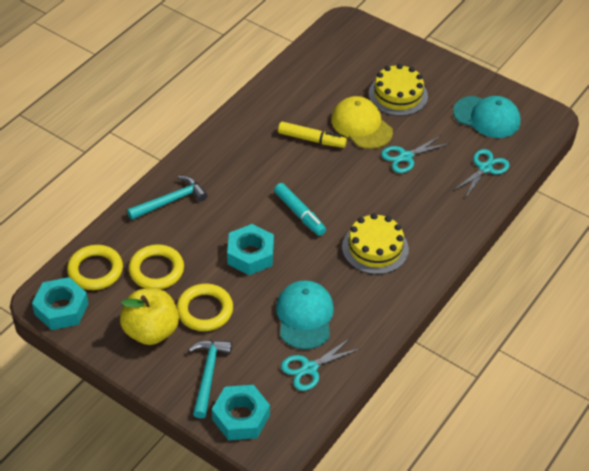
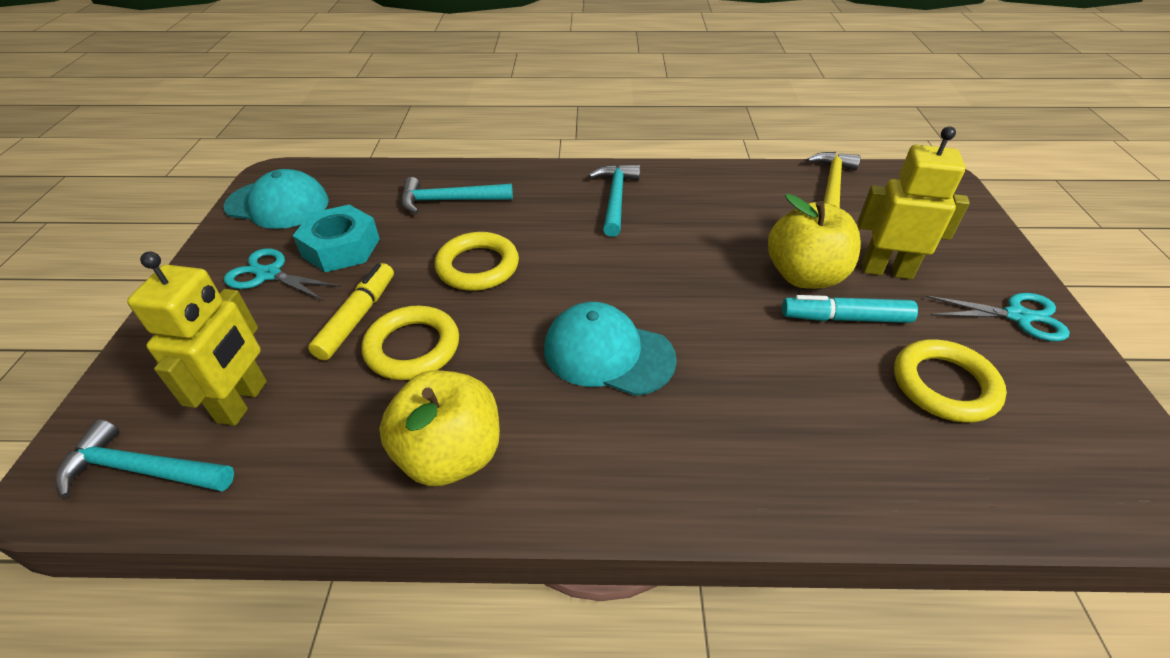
turquoise hammer: [127,176,207,220] [188,340,232,419] = 2 -> [56,419,234,498] [401,177,513,214] [589,164,640,237] = 3
turquoise nut: [32,277,88,330] [212,385,270,440] [227,224,274,275] = 3 -> [293,205,380,272] = 1
turquoise scissors: [281,338,361,391] [381,135,450,173] [453,149,510,199] = 3 -> [224,248,341,301] [925,293,1070,341] = 2
yellow apple: [120,288,179,345] = 1 -> [379,370,500,486] [768,194,861,289] = 2
yellow cake: [342,213,409,274] [369,64,428,116] = 2 -> none = 0
yellow cap: [331,96,393,149] = 1 -> none = 0
yellow hammer: none = 0 -> [807,152,861,208] = 1
yellow robot: none = 0 -> [127,252,267,426] [858,126,970,279] = 2

